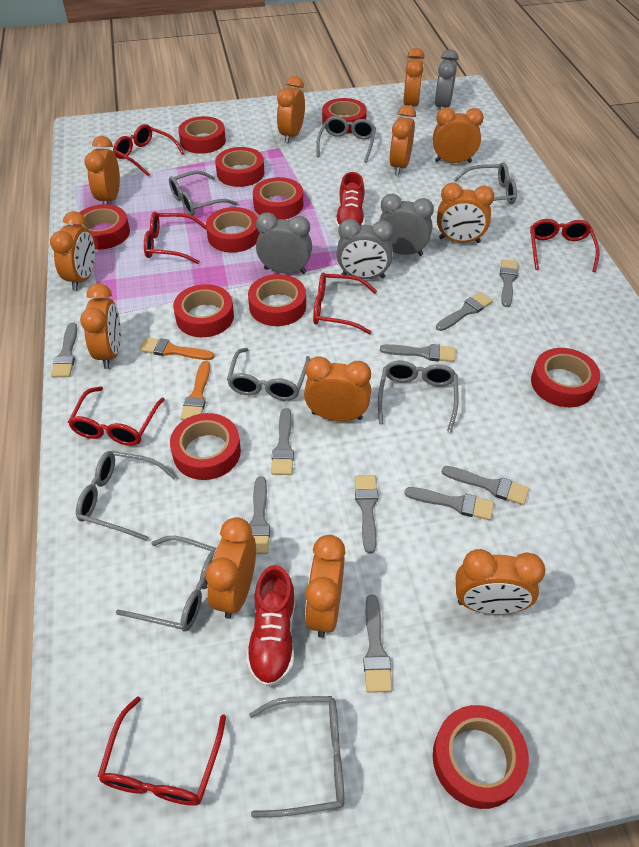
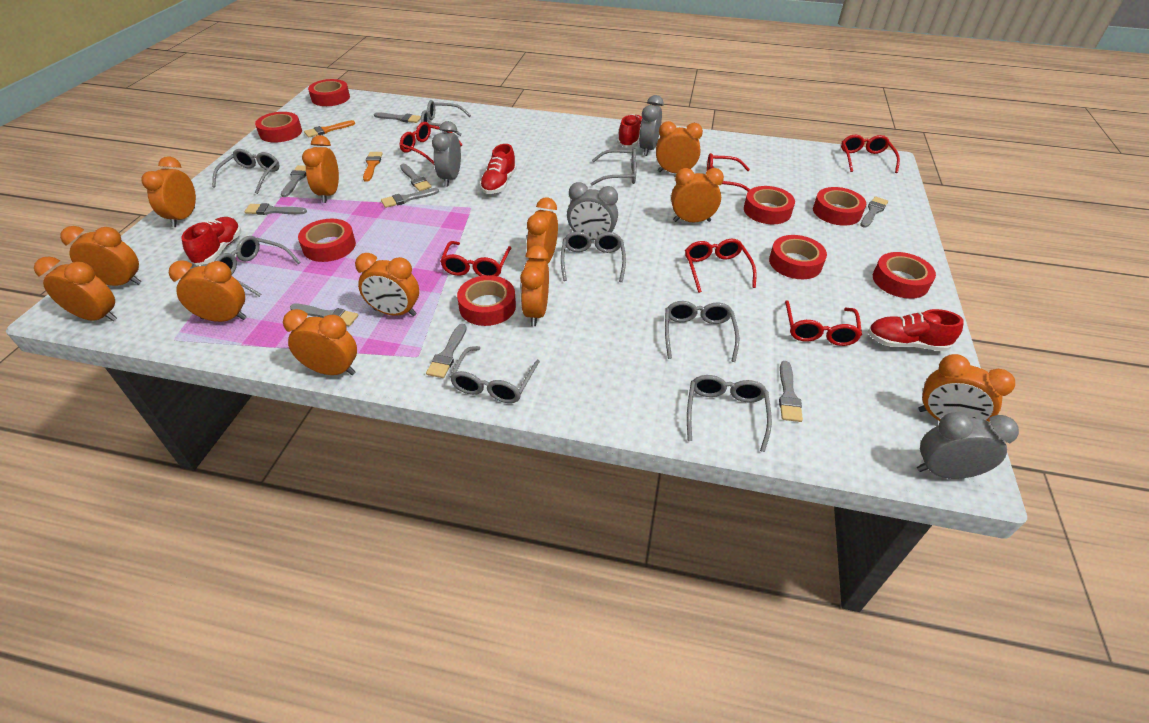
grey brush: [51,323,78,378] [249,477,270,554] [271,408,294,475] [355,475,378,553] [363,594,392,693] [380,344,455,362] [404,487,494,520] [436,292,493,331] [442,466,529,505] [500,259,518,307] = 10 -> [244,203,307,215] [281,165,306,197] [290,303,358,326] [374,112,421,123] [381,188,439,208] [400,164,431,191] [426,324,466,378] [779,361,803,422] [860,196,888,228] = 9
red shoe: [246,565,295,687] [335,172,365,229] = 2 -> [181,217,241,266] [480,144,517,194] [617,114,642,148] [868,309,964,351] = 4
red tape: [73,204,130,250] [170,413,241,480] [173,284,234,337] [178,116,226,154] [206,207,260,253] [215,147,264,187] [248,274,306,326] [253,177,303,220] [322,98,367,134] [433,705,529,809] [531,348,600,407] = 11 -> [255,112,302,143] [298,219,356,262] [308,79,350,106] [457,275,516,326] [744,186,795,224] [769,235,827,279] [813,187,866,226] [873,252,936,299] = 8

